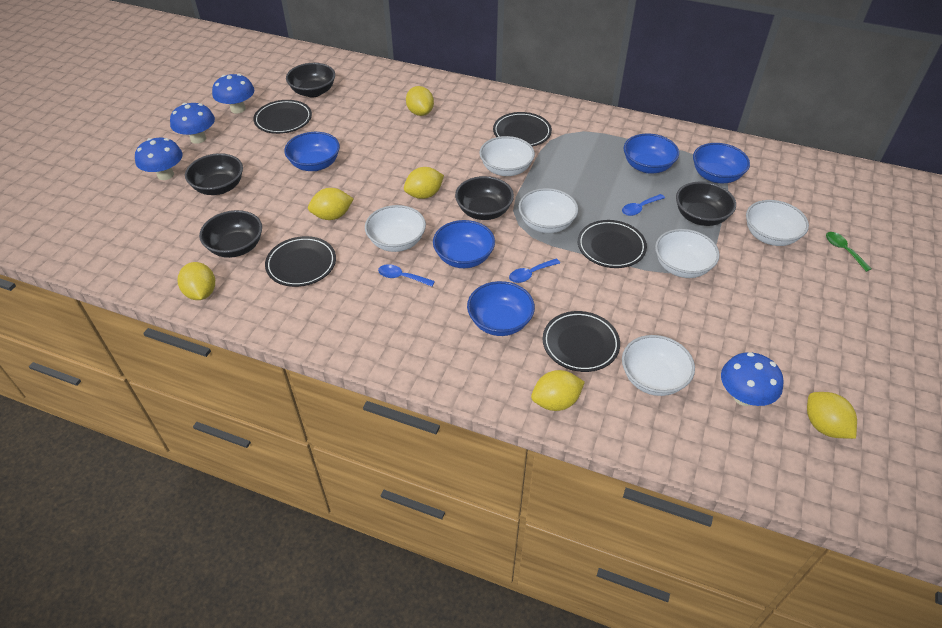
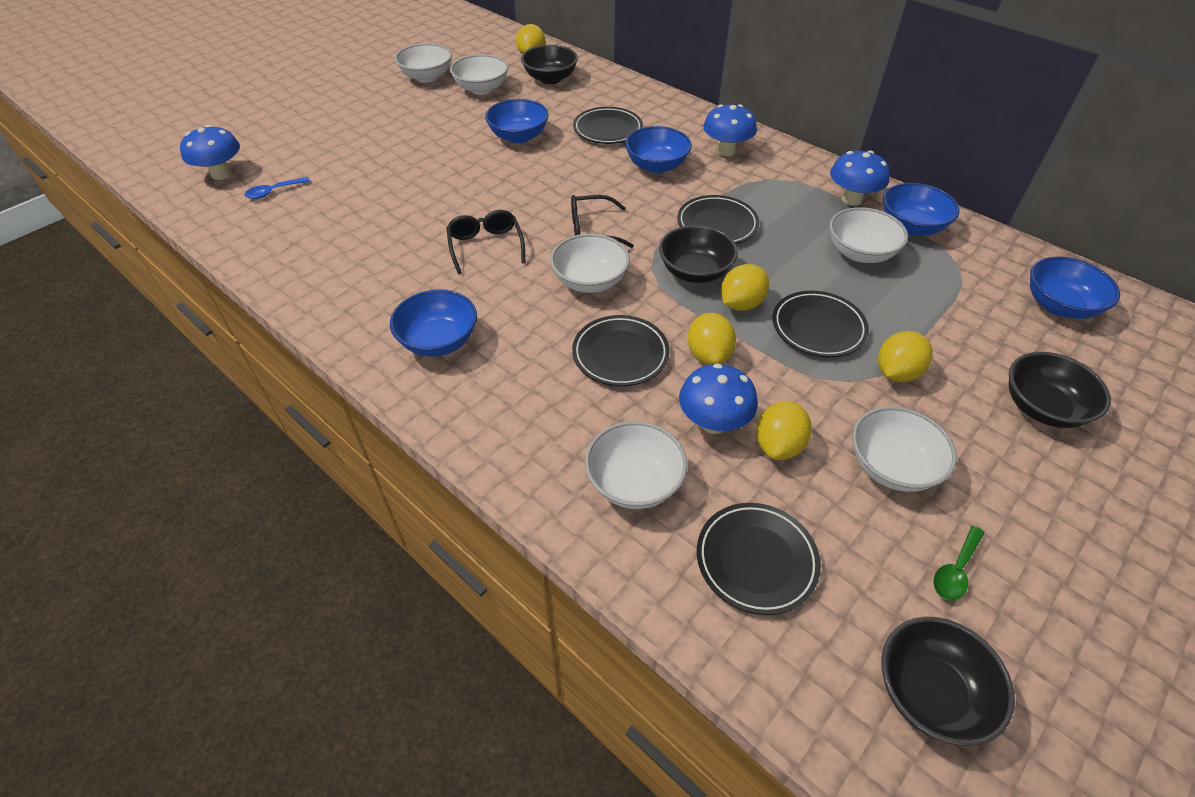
black bowl: [185,153,243,195] [199,210,262,258] [286,63,335,98] [455,176,514,220] [676,181,736,226] = 5 -> [521,45,578,84] [659,225,738,283] [881,617,1015,746] [1009,352,1111,428] = 4
black glasses: none = 0 -> [446,210,526,275] [571,195,634,248] = 2
blue spoon: [378,264,435,287] [509,258,560,283] [622,194,665,216] = 3 -> [244,177,310,199] = 1
yellow lemon: [178,262,215,300] [308,188,353,220] [404,167,444,199] [406,86,434,116] [531,370,585,411] [807,392,857,439] = 6 -> [516,24,546,54] [687,313,736,365] [721,264,769,311] [756,401,812,460] [878,331,933,382] = 5

